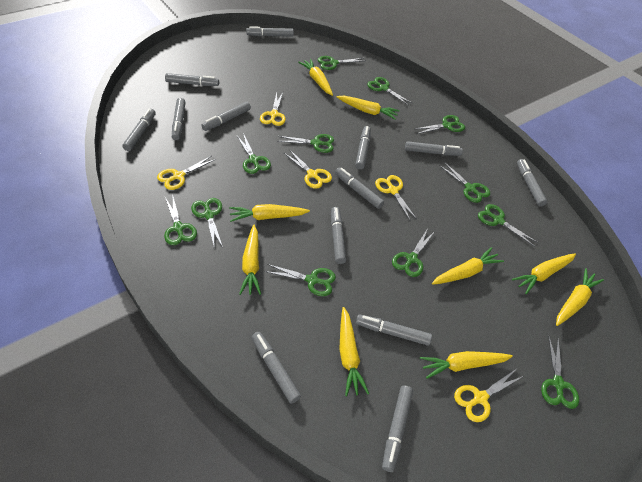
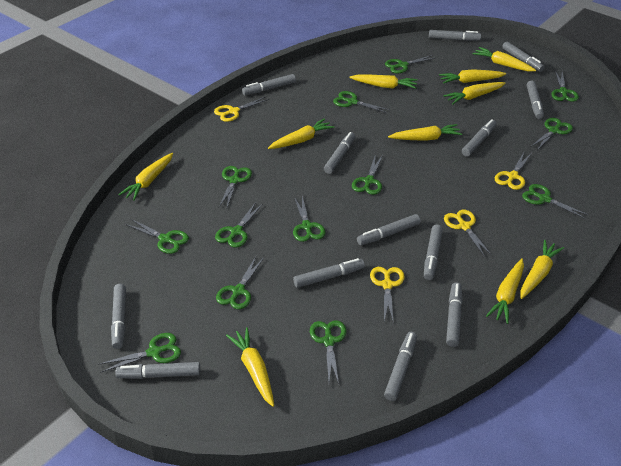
green scissors: [164,197,197,245] [191,198,223,249] [237,133,271,174] [265,264,336,296] [277,134,334,153] [318,56,365,70] [367,77,412,105] [392,228,435,277] [415,115,465,134] [439,162,490,203] [478,204,539,247] [541,335,579,409] = 12 -> [98,333,181,373] [126,219,189,254] [215,202,263,248] [216,257,264,309] [219,166,252,207] [293,196,326,242] [310,320,346,384] [333,91,390,113] [352,154,383,195] [385,55,435,73] [522,184,589,219] [531,118,573,150] [551,71,579,102] = 13
yellow carrot: [229,204,310,222] [239,224,261,295] [298,59,333,96] [337,96,400,120] [339,307,369,397] [420,351,513,379] [432,247,504,285] [512,253,576,294] [556,268,604,326] = 9 -> [118,153,173,201] [226,327,274,407] [268,119,334,149] [349,75,418,89] [388,124,462,141] [439,69,506,84] [443,82,505,104] [473,47,536,72] [486,258,524,324] [520,240,564,299] = 10
yellow scissors: [157,156,216,190] [260,92,286,126] [284,149,332,189] [375,175,417,220] [454,370,524,422] = 5 -> [214,97,269,122] [370,267,405,324] [444,210,493,257] [495,152,532,190] = 4

